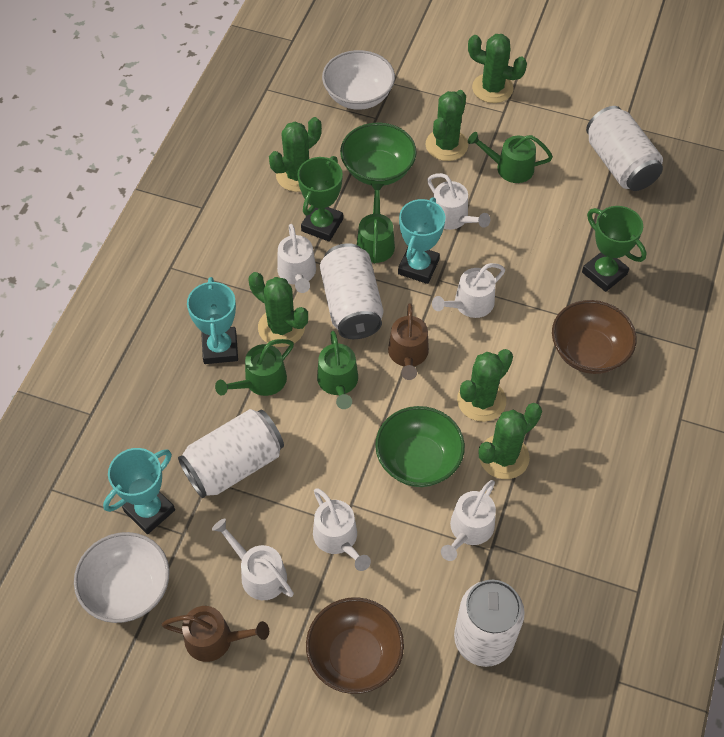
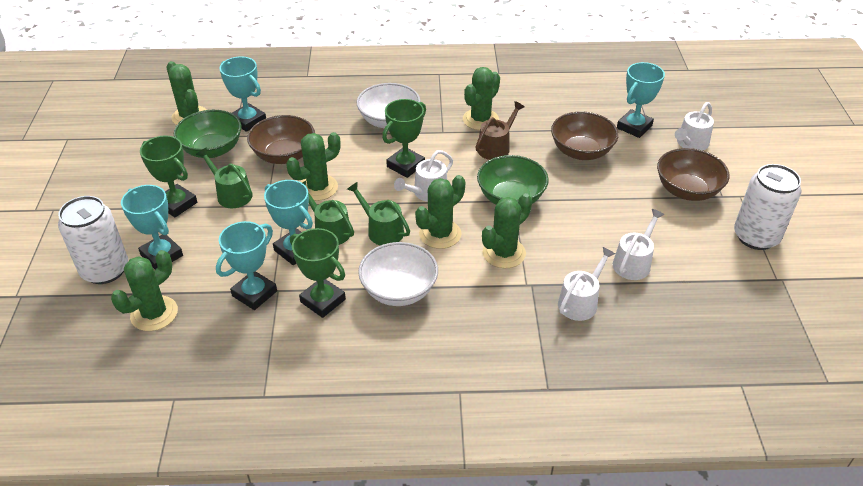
brown bowl: [306,597,404,694] [552,300,637,374] = 2 -> [247,115,315,164] [551,112,619,160] [657,148,730,201] = 3
brown watering can: [162,606,269,662] [388,303,429,380] = 2 -> [476,101,524,160] = 1
green trophy: [297,156,343,242] [582,206,647,292] = 2 -> [140,135,197,217] [290,228,346,318] [382,99,426,178] = 3
green watering can: [215,339,294,396] [317,331,358,409] [357,184,395,264] [468,132,553,183] = 4 -> [196,147,253,208] [302,181,354,245] [347,182,410,245] = 3
turquoise trophy: [103,448,175,534] [187,277,238,364] [398,197,445,284] = 3 -> [121,185,183,270] [216,221,277,310] [219,57,266,132] [264,180,313,265] [617,62,665,138] = 5
white can: [178,409,284,498] [320,243,383,339] [454,580,525,667] [586,106,663,191] = 4 -> [58,196,128,284] [734,164,801,250] = 2
white watering can: [212,519,294,600] [277,224,316,293] [313,488,371,571] [427,173,490,230] [432,263,505,318] [441,480,496,561] = 6 -> [394,150,453,202] [558,247,615,321] [613,209,665,280] [675,102,714,151] = 4

